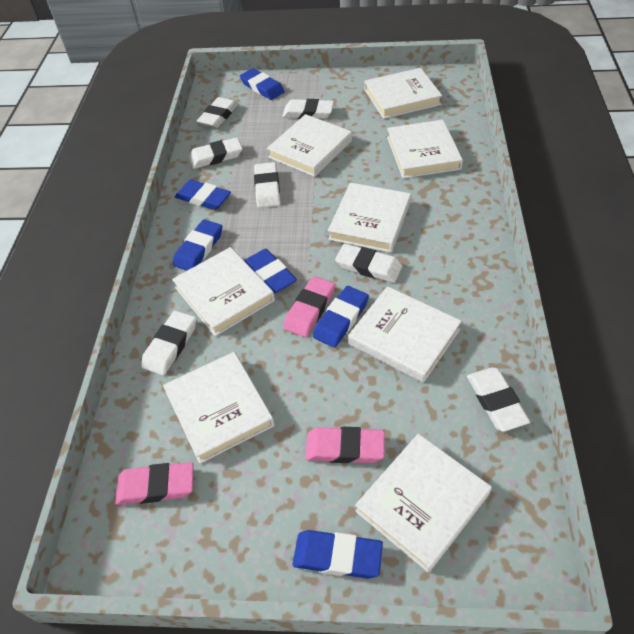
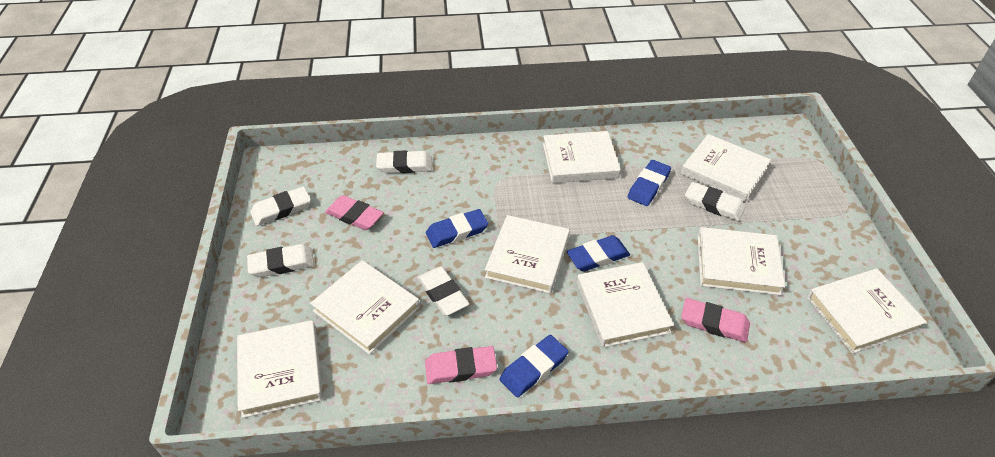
blue eraser: [173,219,222,271] [175,179,231,210] [240,68,285,100] [244,249,297,293] [293,530,383,579] [313,286,369,348] = 6 -> [426,209,488,248] [500,335,569,397] [566,235,630,272] [628,160,671,206] = 4
white eraser: [141,310,196,376] [188,137,243,169] [197,97,238,128] [254,162,280,208] [282,99,334,119] [335,244,402,283] [467,367,530,432] = 7 -> [247,244,314,277] [250,186,311,226] [376,150,432,173] [417,266,469,316] [685,182,745,221] = 5

